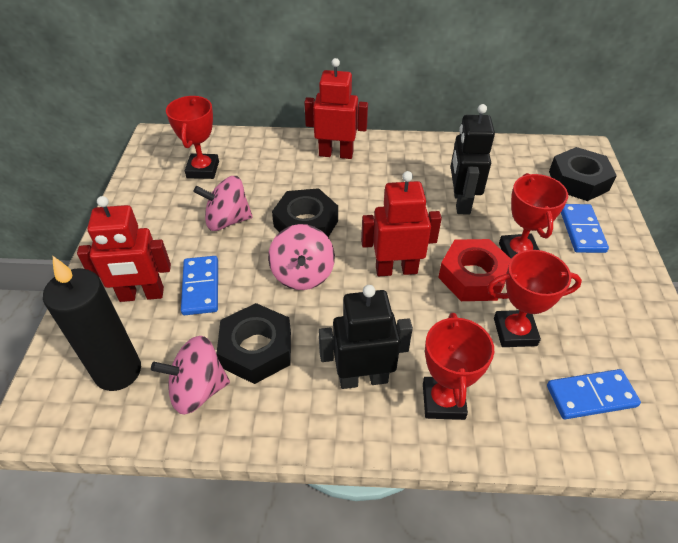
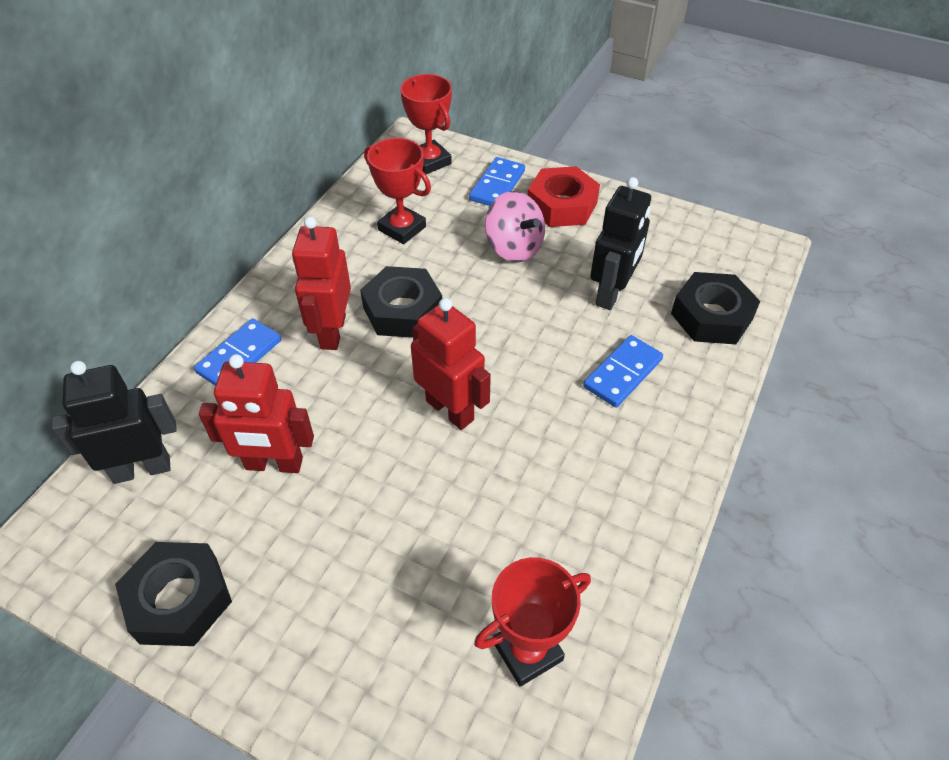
black candle: [43,256,141,391] = 1 -> none = 0
pink spinning top: [151,336,230,415] [194,176,253,231] [268,224,335,290] = 3 -> [485,191,545,262] = 1
red trophy: [166,96,219,179] [423,313,494,420] [487,250,582,347] [499,173,568,258] = 4 -> [364,138,431,244] [400,74,452,174] [474,557,591,687] = 3

